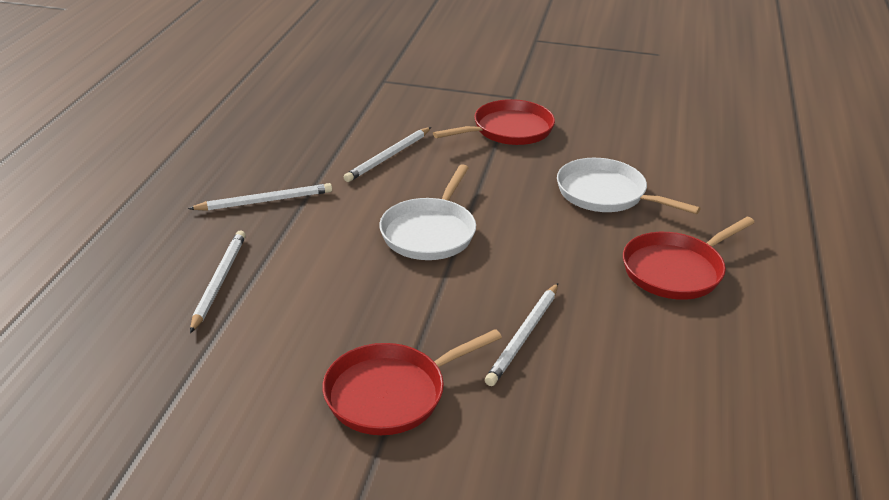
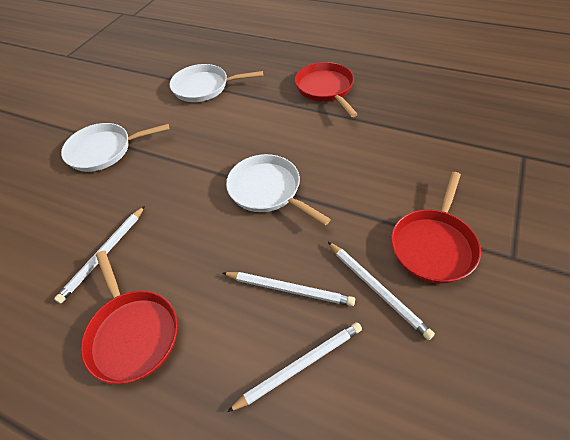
white pan: [379,164,476,260] [557,158,701,214] = 2 -> [61,123,169,172] [169,64,263,102] [226,154,331,225] = 3

